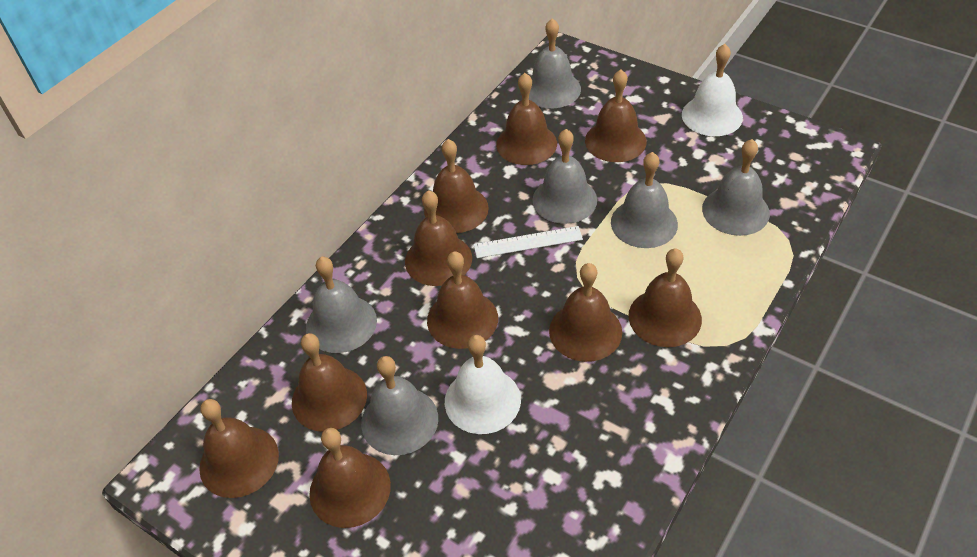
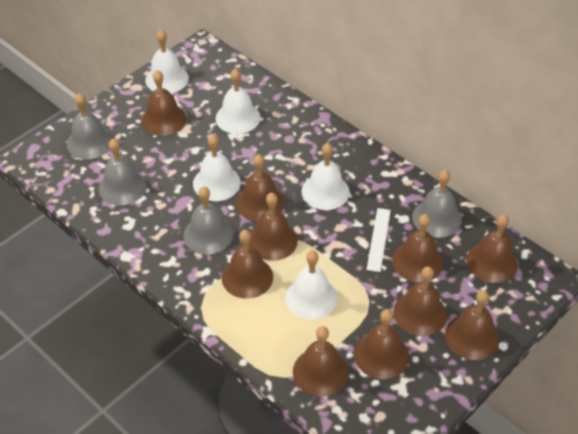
grey bell: [306,257,377,353] [361,356,438,455] [529,18,581,108] [532,129,597,224] [611,152,678,248] [702,139,770,236] = 6 -> [67,93,113,159] [99,138,147,205] [183,186,233,254] [412,170,462,238] = 4
white bell: [445,335,521,434] [682,44,743,136] = 2 -> [145,30,189,93] [193,134,241,201] [216,68,260,134] [285,250,338,320] [302,143,350,210] = 5

